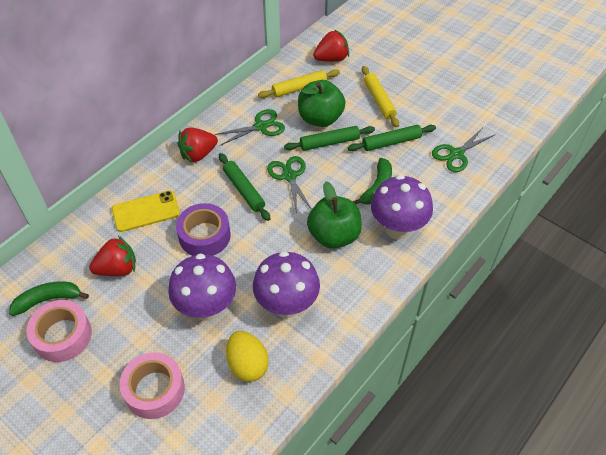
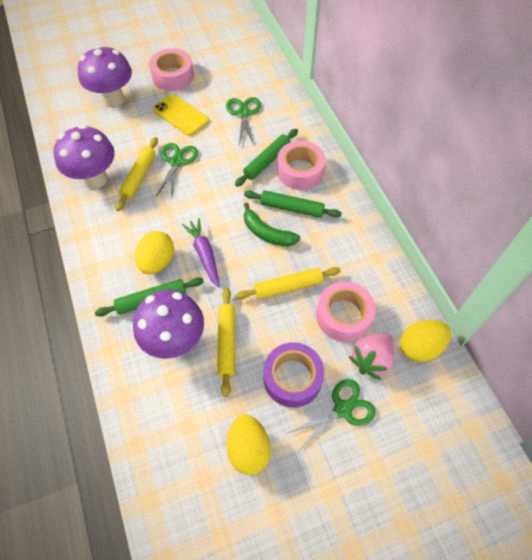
green apple: [298,80,346,127] [307,181,362,249] = 2 -> none = 0
green banana: [9,282,89,316] [353,158,392,205] = 2 -> [244,202,300,247] = 1
pink strawberry: none = 0 -> [349,333,394,380] = 1
pink tape: [26,300,92,362] [120,352,185,419] = 2 -> [149,48,194,91] [277,141,326,190] [316,281,375,342] = 3
purple carrot: none = 0 -> [182,218,220,288] = 1
red strawberry: [89,236,136,276] [178,127,218,163] [313,29,349,62] = 3 -> none = 0
yellow egg: [226,331,269,382] = 1 -> [135,231,174,274] [227,415,271,475] [400,320,451,362] = 3
yellow rolling pin: [258,69,340,98] [362,66,399,128] = 2 -> [116,137,158,211] [217,288,235,397] [236,267,341,299] = 3

